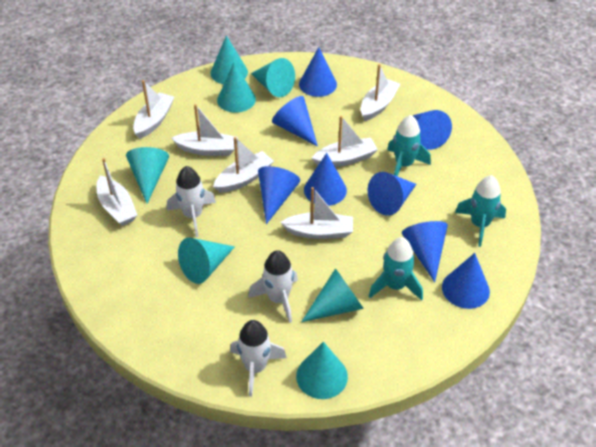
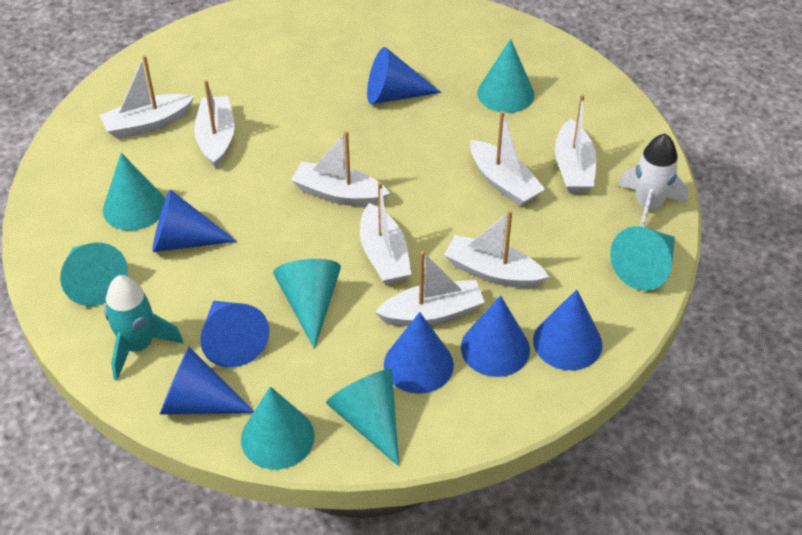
blue cone: [258,166,300,224] [272,96,318,147] [299,47,337,97] [304,153,347,206] [368,172,416,216] [402,221,448,283] [413,110,452,150] [442,253,490,309] = 8 -> [152,189,237,252] [160,346,254,415] [200,301,269,368] [367,47,441,104] [384,312,454,394] [461,295,530,377] [533,289,602,370] = 7
turquoise rocket: [369,237,423,300] [387,115,431,176] [455,175,506,247] = 3 -> [104,275,183,380] = 1
white boat: [97,158,137,226] [133,80,174,139] [172,104,238,156] [213,137,274,193] [281,187,353,239] [312,116,378,167] [361,64,400,121] = 7 -> [100,55,194,139] [194,80,235,168] [291,131,390,206] [360,182,411,285] [375,251,485,327] [444,210,549,288] [470,111,545,207] [555,94,596,193] = 8
white rocket: [167,166,216,237] [230,320,287,397] [248,250,298,323] = 3 -> [618,134,688,227] = 1

